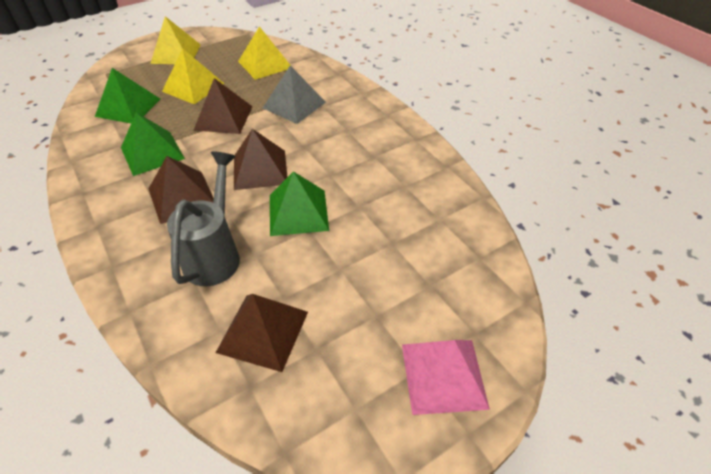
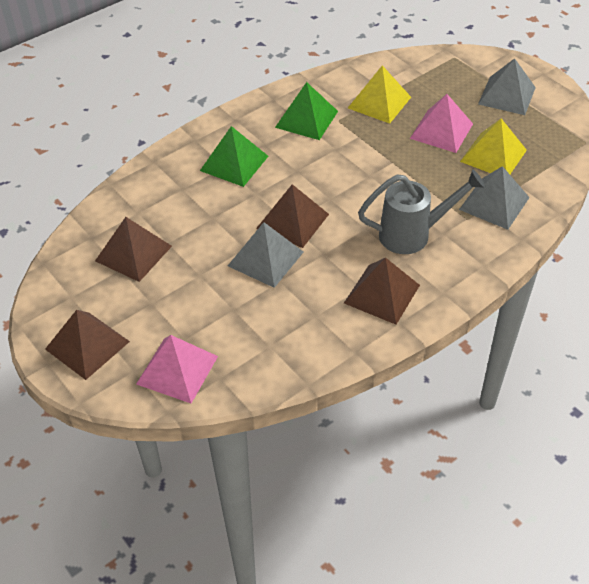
green pyramid: [95,68,160,123] [121,112,185,176] [270,171,329,236] = 3 -> [200,126,268,187] [275,82,338,140] = 2
grey pyramid: [263,66,326,124] = 1 -> [228,222,303,288] [459,166,530,230] [478,58,536,115] = 3
pink pyramid: [402,340,490,415] = 1 -> [136,335,218,403] [410,94,473,153] = 2
yellow pyramid: [150,16,201,64] [162,48,225,104] [238,26,292,80] = 3 -> [348,65,411,124] [460,118,527,174] = 2

